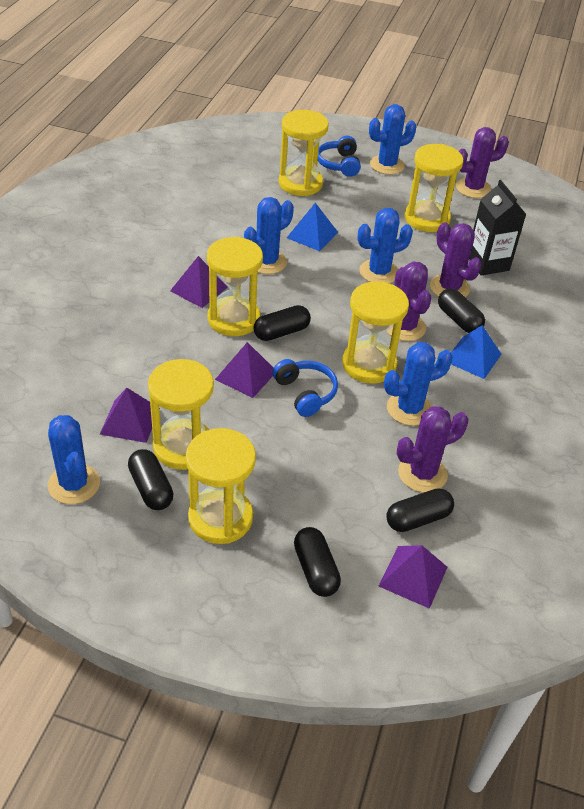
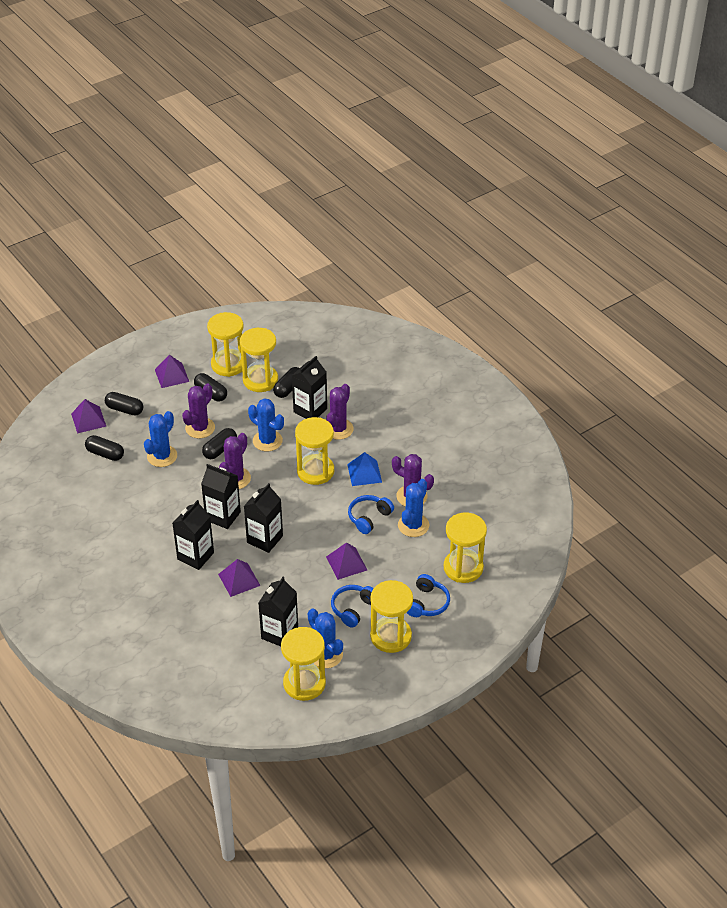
black carton: [469,180,526,276] = 1 -> [172,500,214,570] [201,464,241,529] [244,483,283,553] [258,577,298,646] [292,356,327,419] = 5
blue cactus: [47,415,100,504] [244,197,294,274] [358,208,413,284] [369,104,416,175] [384,342,453,426] = 5 -> [144,411,177,467] [248,398,284,451] [308,608,343,668] [398,479,429,537] = 4
blue headphones: [272,359,338,417] [318,136,361,177] = 2 -> [331,585,374,628] [348,495,394,534] [407,574,450,617] = 3
blue pyramid: [287,203,338,251] [451,325,501,379] = 2 -> [347,452,382,486] = 1

